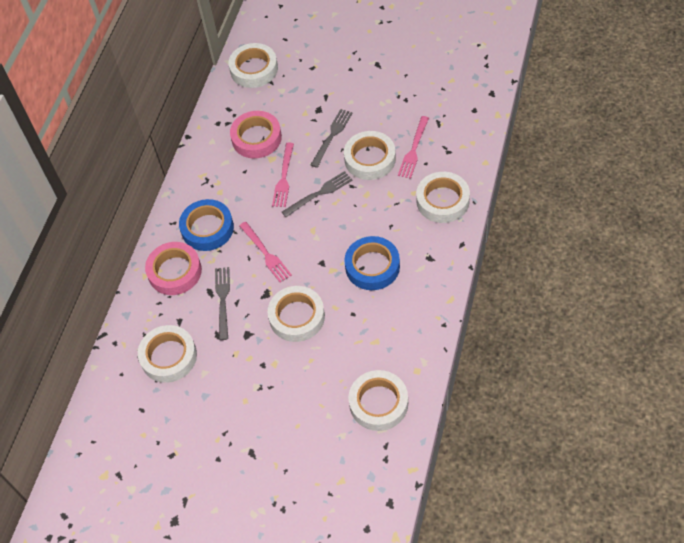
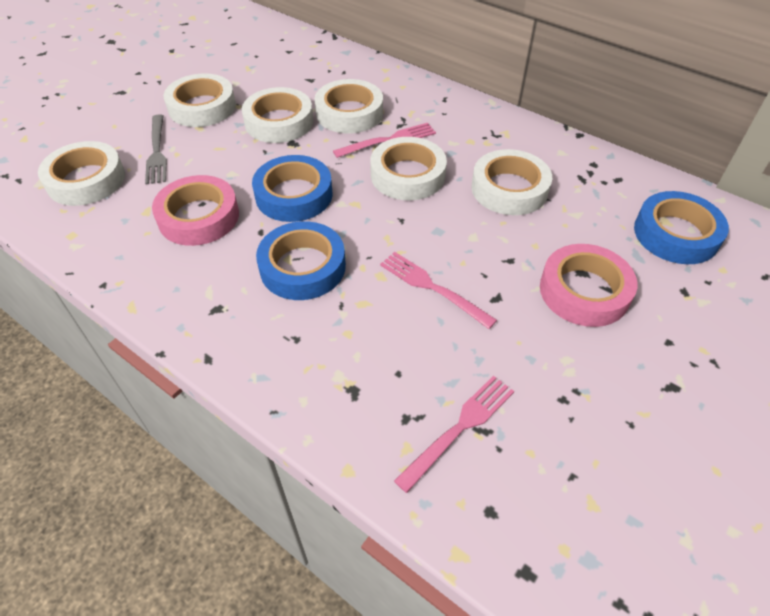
blue tape: [179,199,234,251] [344,236,400,290] = 2 -> [252,155,333,222] [256,221,346,300] [634,191,729,264] = 3
grey fork: [215,267,230,340] [282,171,352,217] [311,109,353,168] = 3 -> [145,114,167,184] = 1

